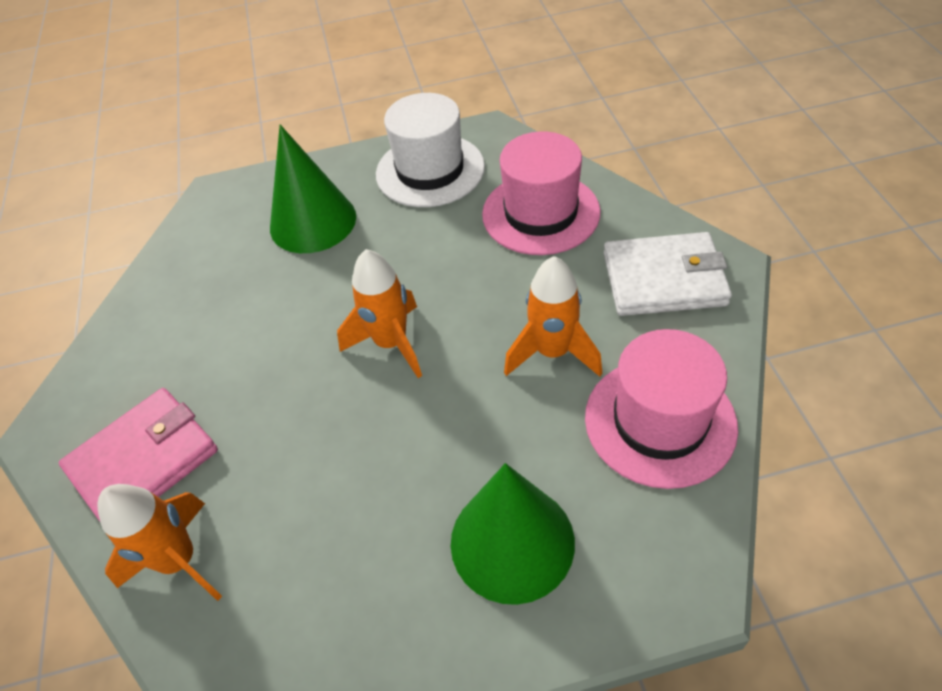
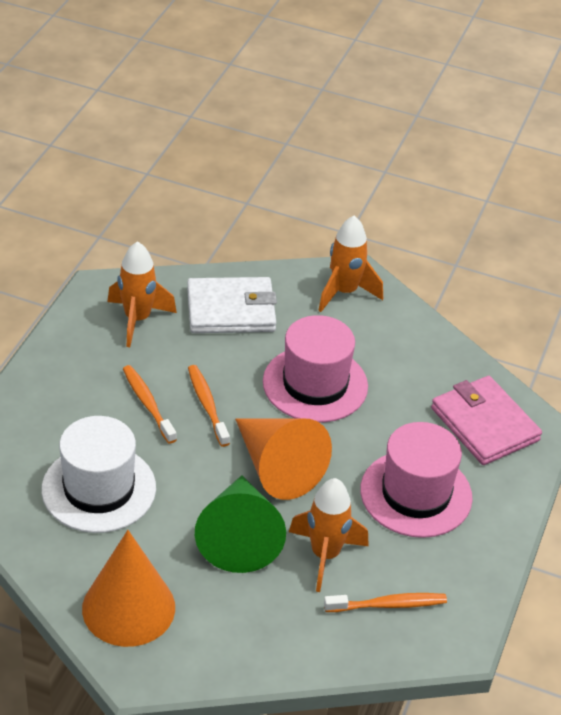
green cone: [270,125,356,253] [451,463,575,605] = 2 -> [195,475,286,573] = 1
orange cone: none = 0 -> [82,530,175,647] [235,418,332,500] = 2
orange toothbrush: none = 0 -> [123,365,177,444] [188,365,230,447] [324,593,447,612] = 3

